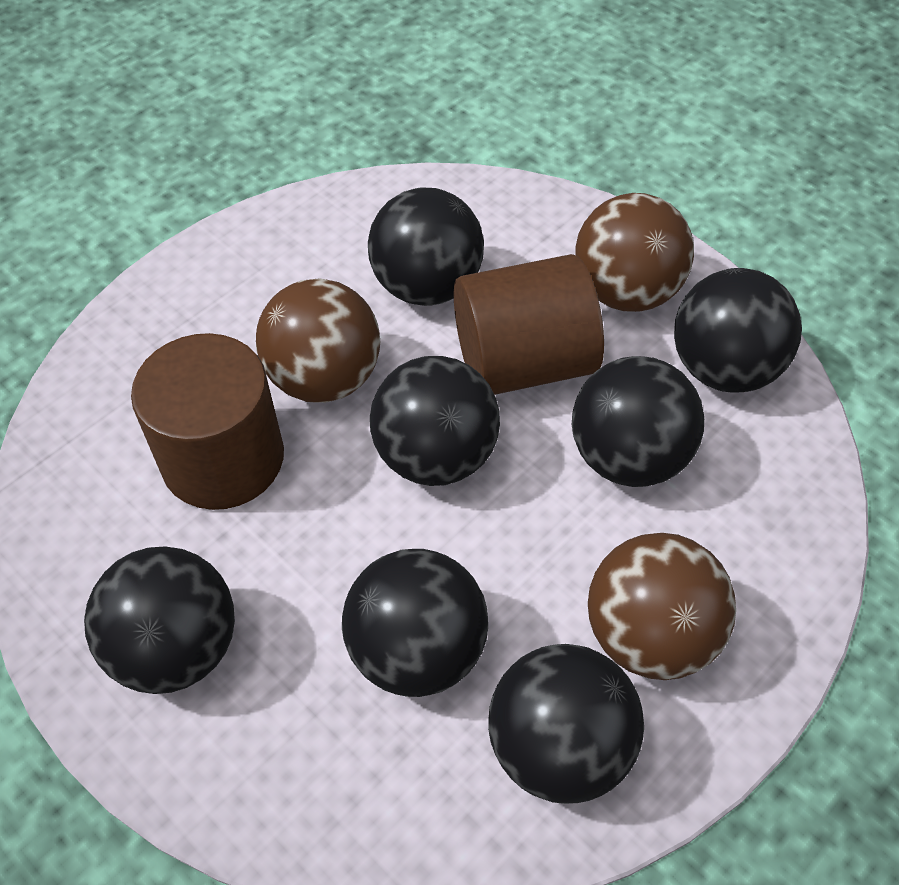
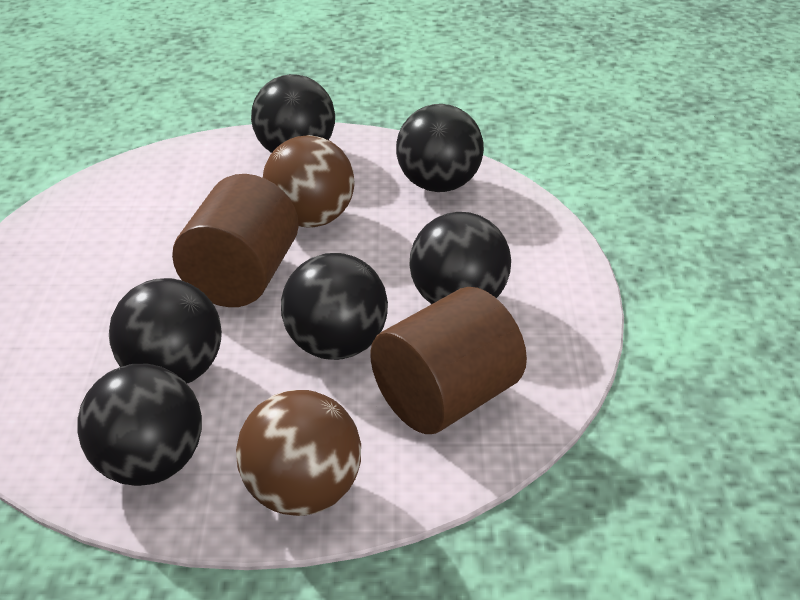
black ball: [84,546,235,694] [342,549,488,697] [368,188,484,306] [370,356,500,486] [488,644,644,804] [572,356,704,487] [674,268,802,392] = 7 -> [77,364,202,486] [109,278,222,383] [251,74,335,153] [281,253,388,360] [396,104,484,192] [409,212,511,304] = 6
brown ball: [256,278,380,403] [576,193,694,312] [588,533,736,680] = 3 -> [236,390,361,516] [263,135,355,228] = 2

